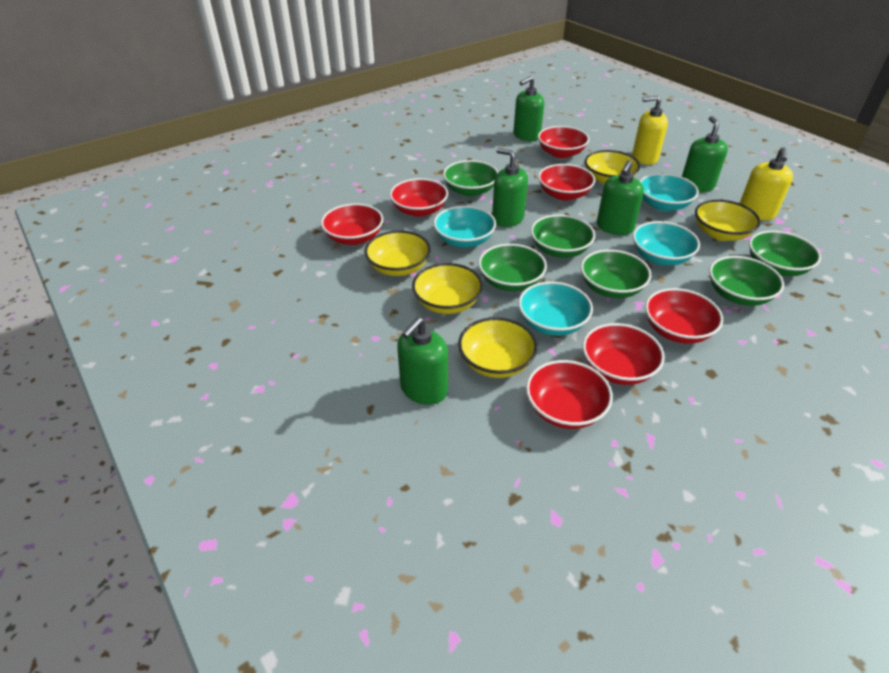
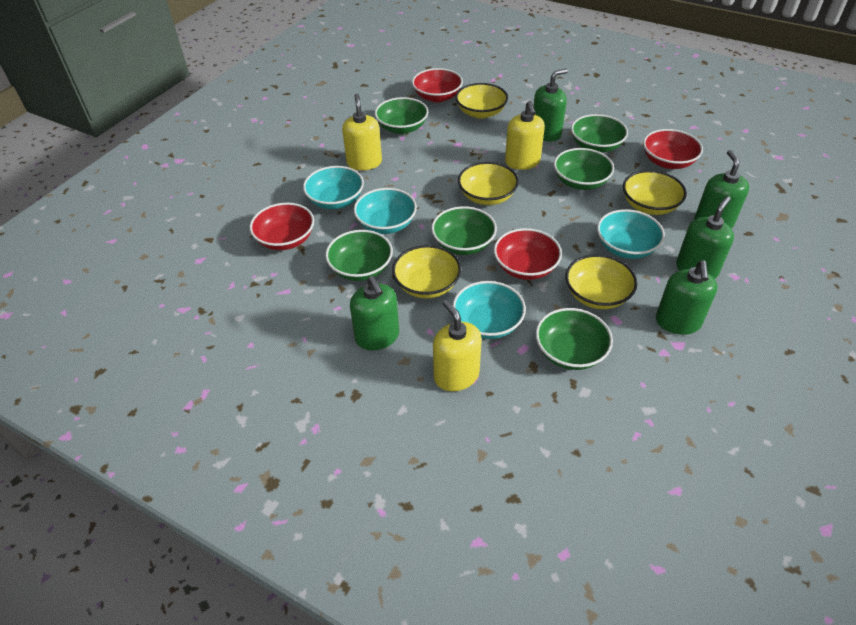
red bowl: [321,203,383,245] [390,178,448,217] [526,360,613,429] [538,126,589,158] [538,164,595,201] [583,323,665,385] [645,288,723,344] = 7 -> [249,203,314,250] [412,68,463,102] [494,228,562,280] [643,129,703,169] = 4
yellow soap dispenser: [632,95,668,165] [740,147,793,221] = 2 -> [342,94,382,170] [433,300,482,391] [505,101,545,170] = 3

